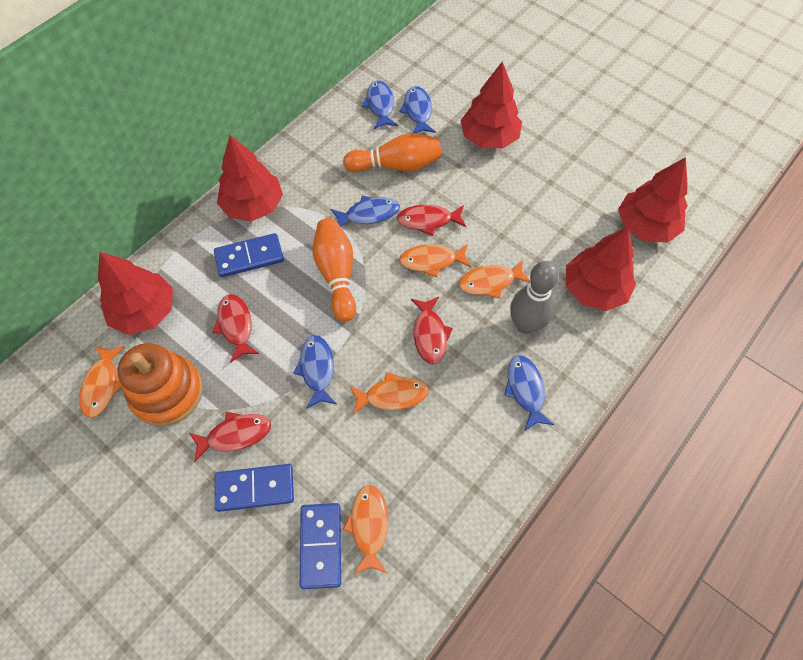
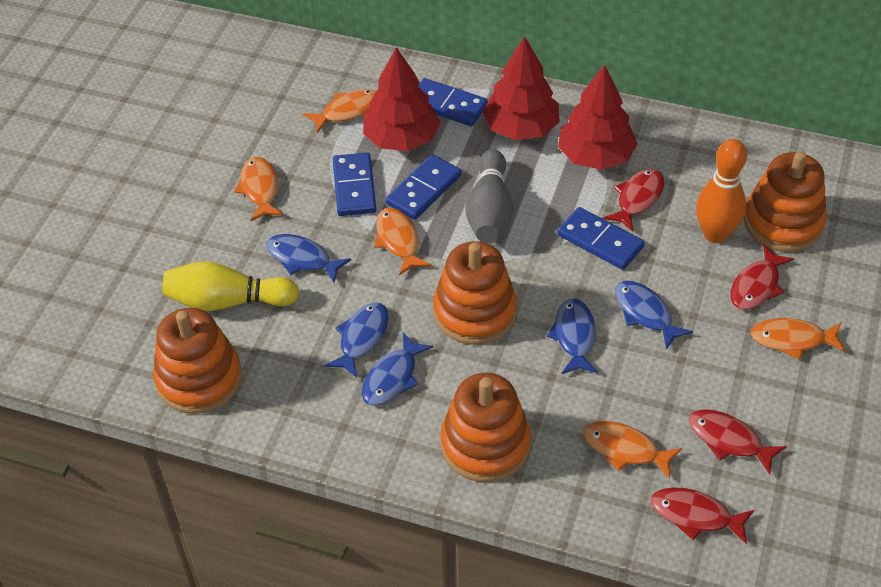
blue domino: [214,233,284,277] [215,464,294,512] [300,503,341,589] = 3 -> [333,153,376,216] [386,154,461,220] [418,78,488,126] [557,207,645,270] = 4
orange bowling pin: [313,218,356,322] [343,133,442,172] = 2 -> [696,139,747,243] = 1
orange stacking toy: [118,343,203,426] = 1 -> [153,308,242,414] [433,241,517,345] [440,373,531,482] [744,151,827,252] = 4
red tree: [98,252,173,335] [217,135,283,221] [460,61,522,148] [566,227,636,311] [618,157,688,242] = 5 -> [363,47,441,151] [482,36,560,140] [558,64,638,170] = 3
yellow bowling pin: none = 0 -> [163,261,299,311] = 1

